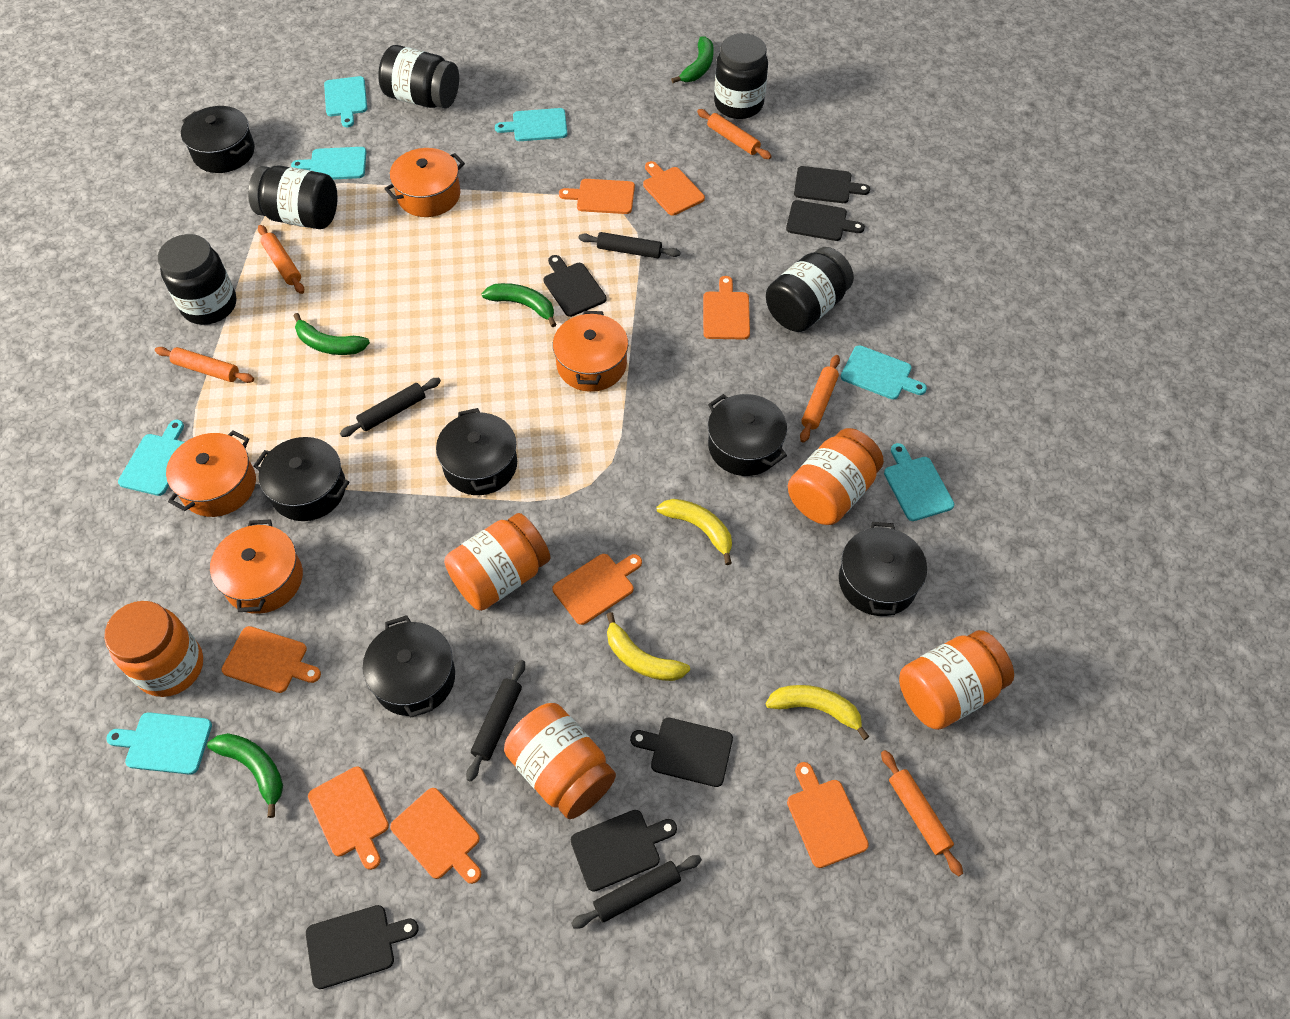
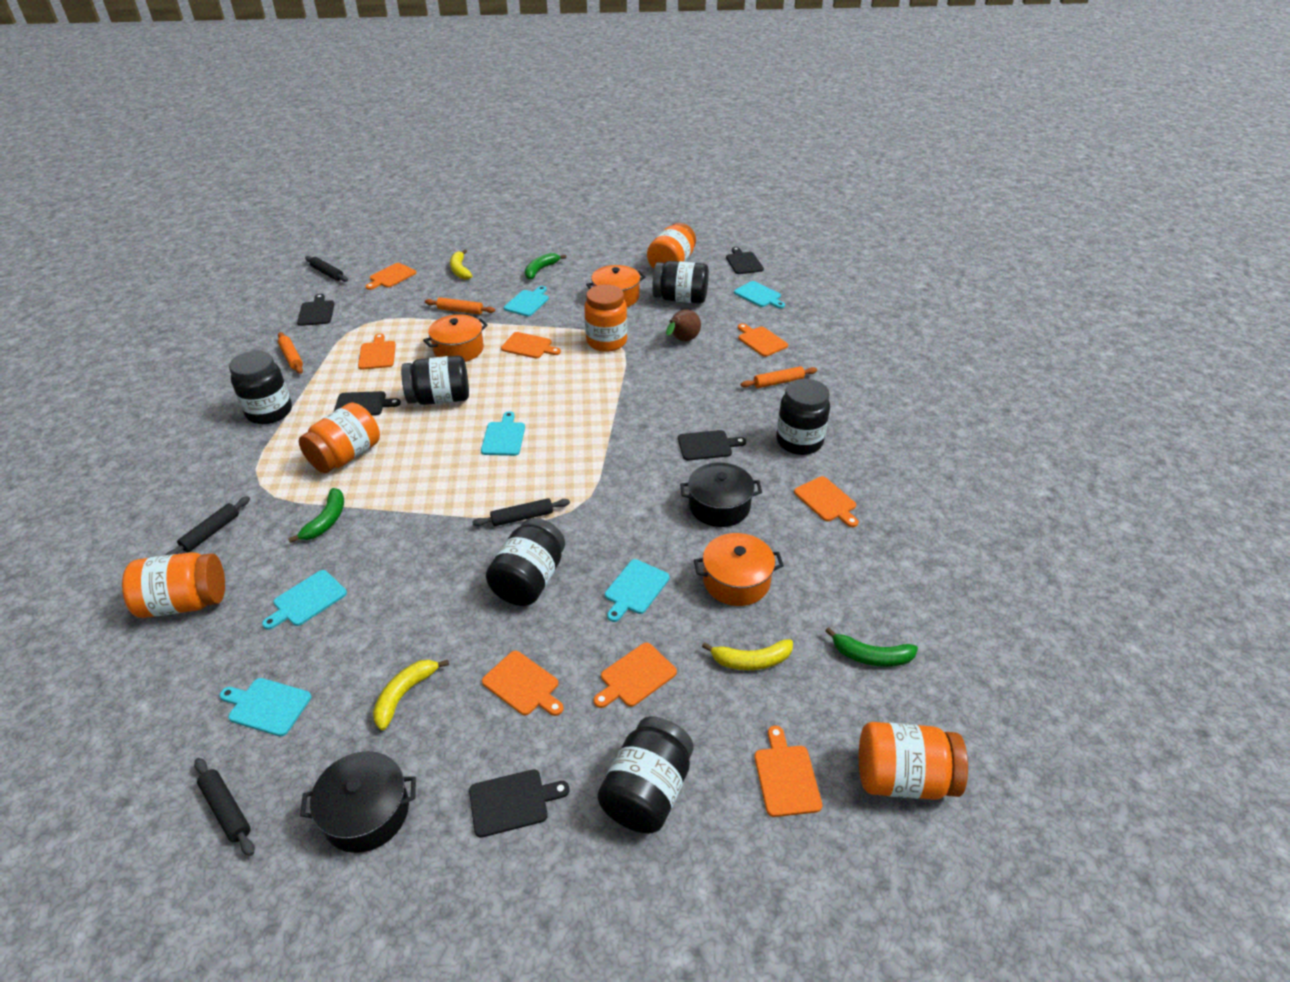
black cutting board: [306,905,418,989] [543,255,607,317] [571,810,677,892] [630,718,733,787] [786,200,865,241] [794,166,870,203] = 6 -> [297,294,334,326] [334,391,401,416] [469,769,570,838] [678,430,746,461] [726,247,764,274] = 5
black jar: [158,234,236,325] [248,165,338,229] [378,45,459,108] [714,33,768,119] [766,247,854,332] = 5 -> [229,351,292,424] [401,356,469,405] [486,518,565,606] [598,716,694,834] [652,261,709,304] [776,379,830,455] = 6
black pot: [181,106,255,173] [253,437,349,521] [363,615,455,717] [436,408,517,495] [708,394,787,476] [839,522,927,616] = 6 -> [300,751,416,853] [680,462,762,527] = 2
brown pear: none = 0 -> [666,309,701,341] = 1
green banana: [207,733,283,818] [294,313,370,355] [482,283,557,327] [671,36,714,83] = 4 -> [288,488,344,543] [525,253,566,280] [825,627,918,667] = 3
orange pot: [166,430,256,517] [210,519,303,614] [384,148,465,217] [553,311,628,392] = 4 -> [423,314,488,362] [586,265,646,307] [694,533,784,606] = 3
orange rolling pin: [155,347,254,383] [258,225,304,294] [697,109,772,159] [800,355,840,443] [881,750,963,876] = 5 -> [278,332,303,374] [425,297,495,315] [741,366,817,388] = 3
turquoise cutting board: [106,712,212,775] [118,420,185,496] [291,147,366,180] [324,76,367,127] [495,108,567,141] [841,345,927,400] [884,443,954,521] = 7 -> [220,678,311,736] [262,570,347,630] [481,411,525,456] [504,286,549,317] [605,559,670,622] [734,281,785,308] = 6

